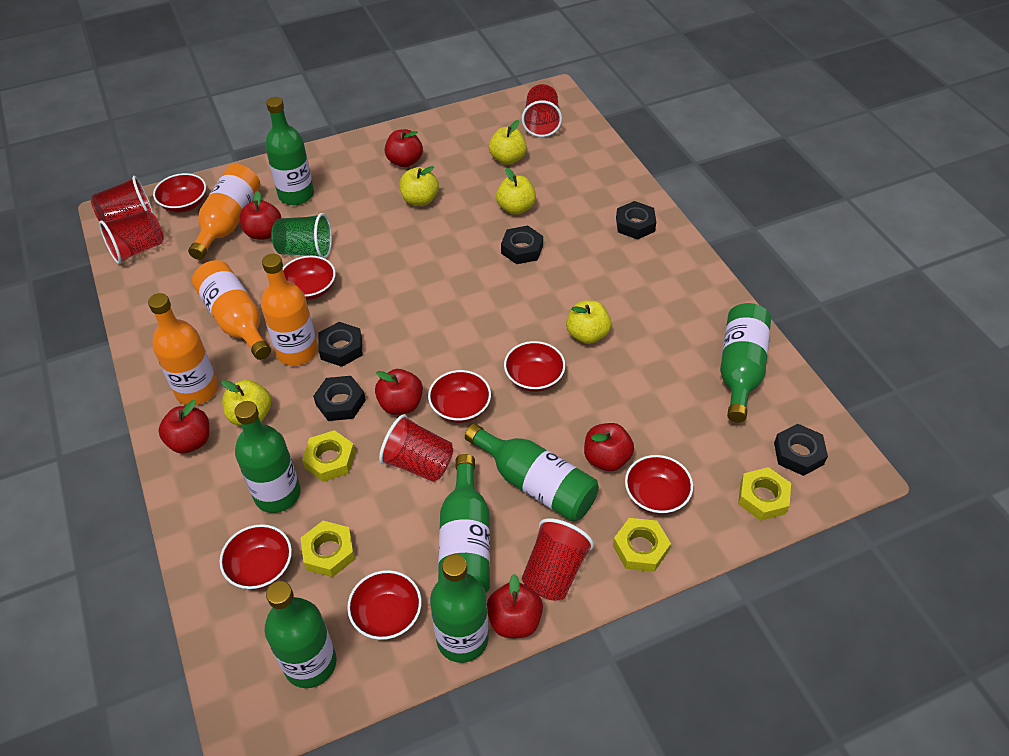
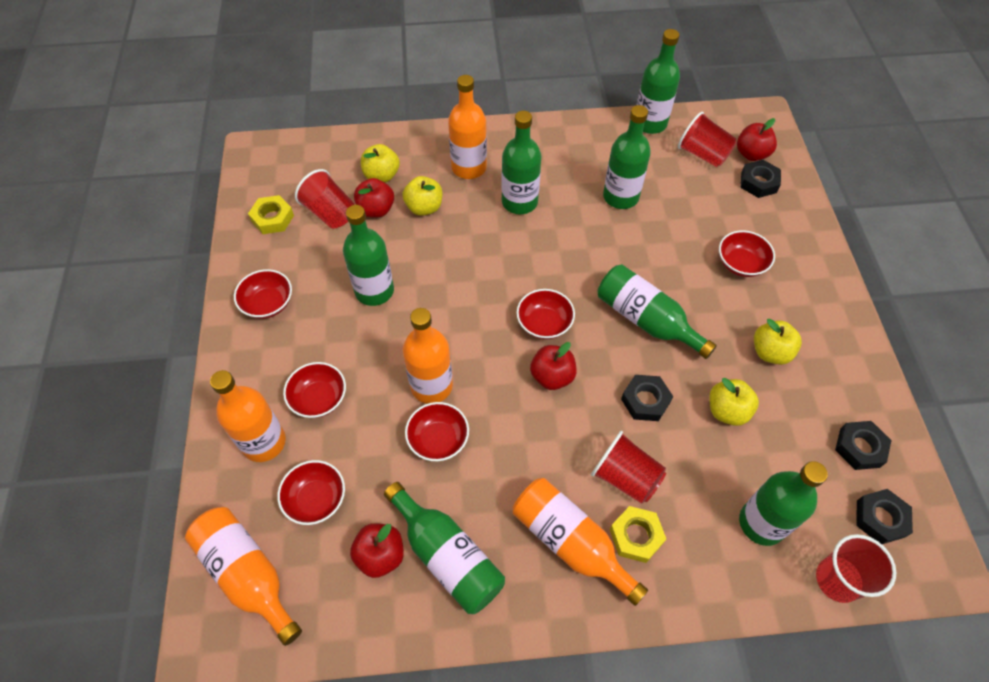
black nut: [313,376,366,421] [319,322,363,367] [501,226,543,264] [616,201,656,240] [774,424,828,476] = 5 -> [621,375,673,421] [741,160,781,198] [835,421,892,470] [856,489,913,544] = 4
green cup: [271,213,332,259] = 1 -> none = 0
orange bottle: [148,293,218,405] [188,164,260,260] [192,260,271,360] [261,254,318,366] = 4 -> [185,507,302,646] [210,370,286,462] [403,308,453,404] [448,75,487,179] [513,478,648,606] = 5
red apple: [158,400,209,454] [240,191,281,240] [375,369,423,415] [385,129,423,167] [487,574,543,638] [584,423,634,471] = 6 -> [350,523,404,578] [354,178,394,218] [530,342,577,390] [737,118,777,161] = 4
red bowl: [153,173,206,212] [219,524,292,590] [283,256,336,300] [347,570,422,640] [428,370,491,423] [504,341,565,392] [625,455,693,514] = 7 -> [234,269,292,319] [277,460,345,525] [283,362,346,418] [405,402,469,461] [516,289,575,340] [719,230,775,277] = 6
red cup: [91,176,153,222] [99,210,164,264] [379,414,453,482] [522,84,562,137] [522,518,594,601] = 5 -> [295,169,355,229] [591,431,666,504] [678,112,737,167] [816,534,896,603] = 4
yellow apple: [222,380,271,426] [399,166,439,206] [489,120,527,165] [496,168,536,215] [566,300,611,344] = 5 -> [361,144,400,183] [402,176,442,216] [709,378,759,426] [754,319,802,365] = 4
yellow nut: [300,521,355,577] [302,430,355,482] [613,518,671,572] [738,467,791,521] = 4 -> [248,195,294,234] [610,506,666,563] = 2

